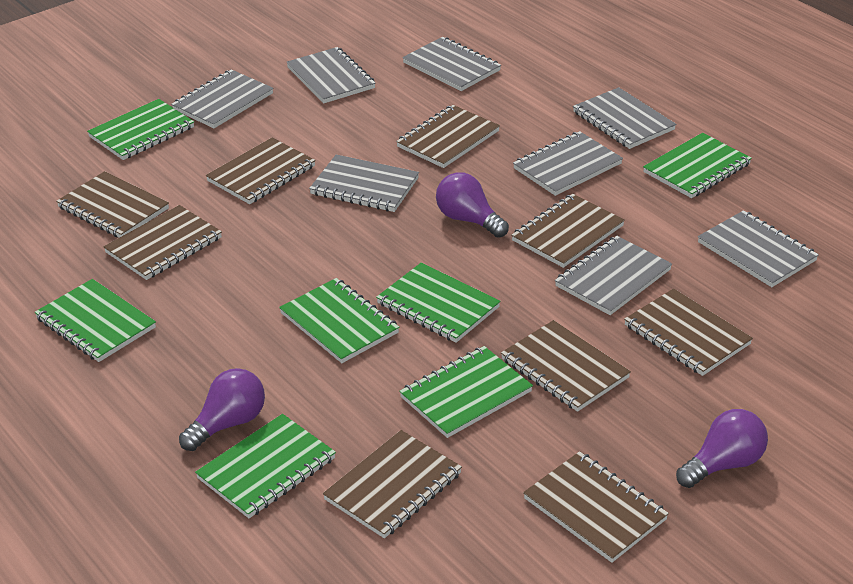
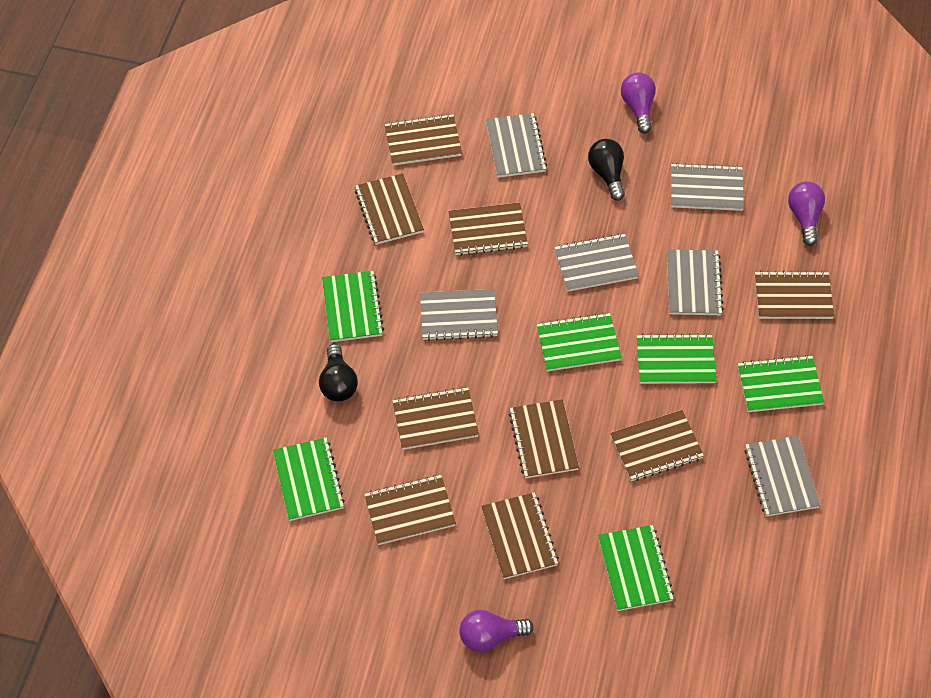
black light bulb: none = 0 -> [319,344,358,402] [588,139,625,201] = 2
green notebook: [35,279,156,362] [87,99,194,160] [195,414,336,518] [279,278,400,363] [376,263,501,343] [399,346,533,438] [643,133,752,198] = 7 -> [273,437,345,521] [322,271,384,342] [536,313,621,371] [598,525,674,611] [637,333,717,384] [738,355,824,412] = 6
grey notebook: [171,69,273,128] [286,47,376,103] [309,154,419,212] [402,37,501,91] [513,131,623,196] [555,236,672,315] [573,87,676,149] [698,210,819,287] = 8 -> [420,289,498,341] [486,113,547,178] [554,234,639,292] [667,249,724,315] [671,163,744,211] [744,436,821,517] = 6

